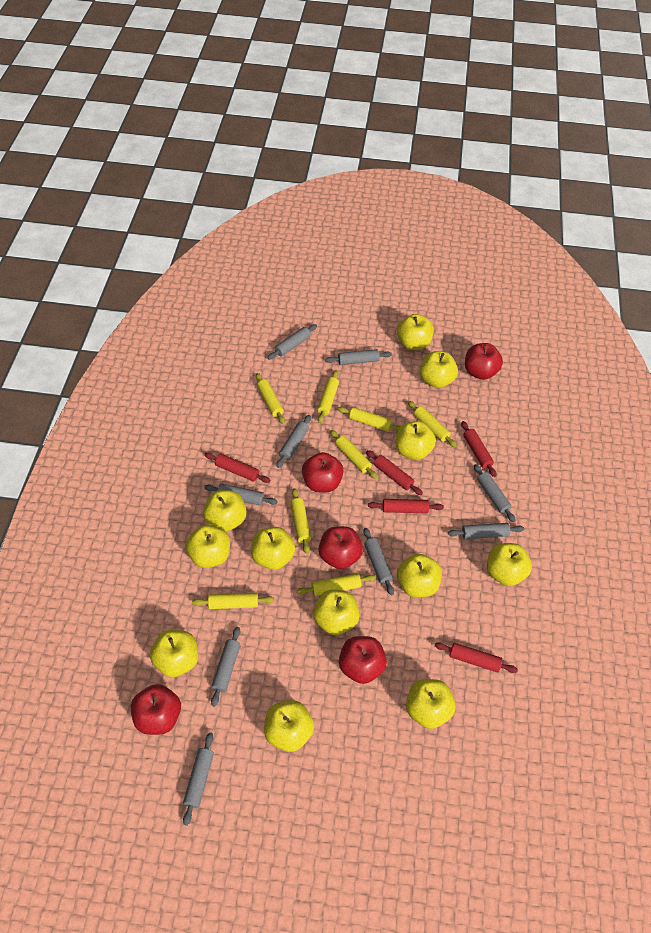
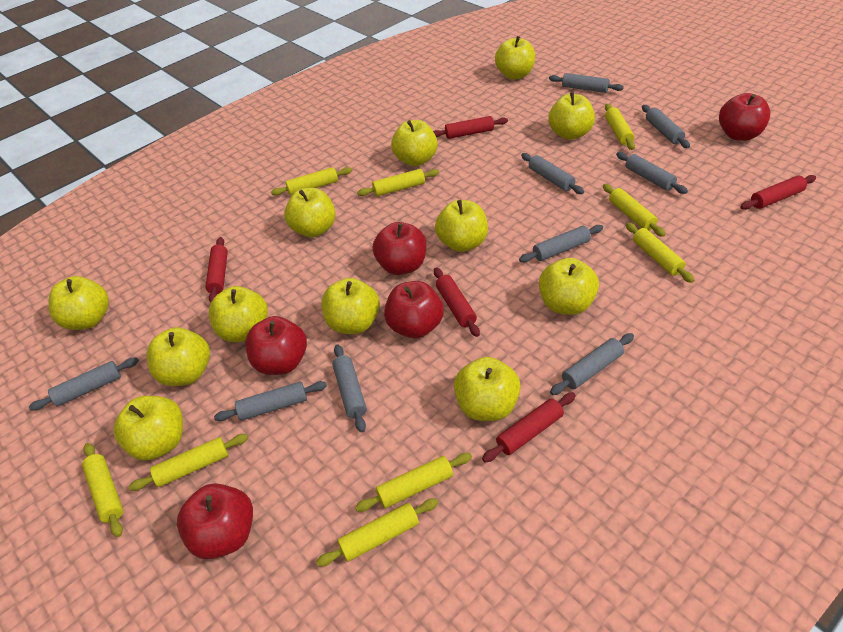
yellow rolling pin: [192,593,274,609] [256,373,285,424] [290,488,311,554] [297,573,376,596] [317,370,339,423] [330,430,378,479] [337,407,400,432] [408,401,457,447] = 8 -> [82,443,123,537] [129,434,248,491] [271,167,352,196] [316,498,438,567] [355,453,472,512] [357,169,439,196] [603,184,665,237] [605,104,635,150] [626,222,694,283] = 9

